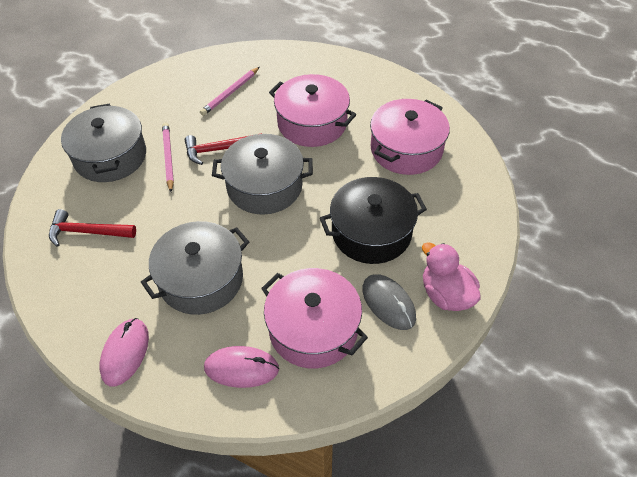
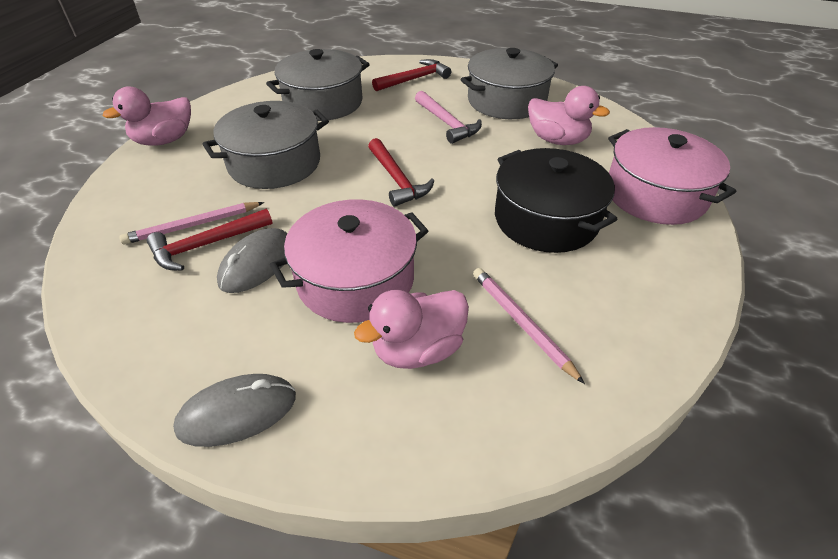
grey mouse: [363,274,416,330] = 1 -> [173,374,296,447] [217,228,288,293] = 2
pink duck: [422,242,481,311] = 1 -> [103,86,191,146] [354,290,469,369] [528,86,610,145] = 3
pink hammer: none = 0 -> [415,91,482,144] = 1
pink mouse: [100,318,149,387] [204,346,279,388] = 2 -> none = 0
pink pot: [261,268,368,368] [269,74,356,147] [370,99,450,175] = 3 -> [270,199,428,323] [608,127,736,225] = 2
red hammer: [49,209,136,247] [185,133,262,165] = 2 -> [147,209,273,270] [368,138,434,207] [372,59,451,91] = 3

